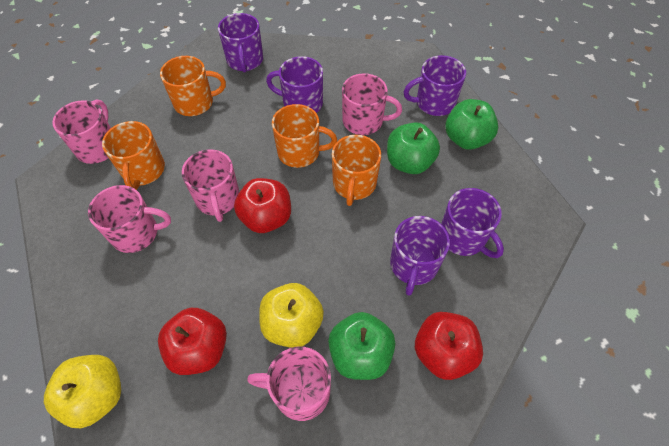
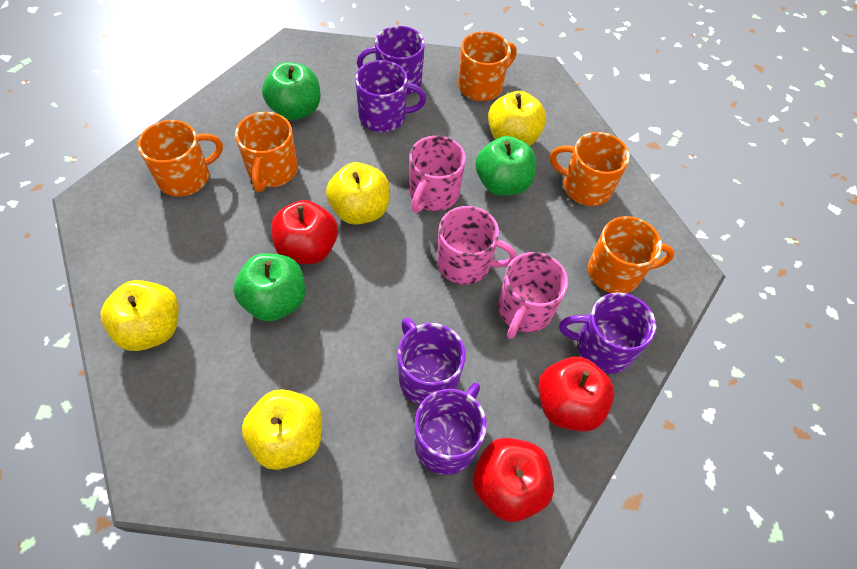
orange mug: [102,121,165,190] [160,56,226,116] [272,104,337,168] [332,135,381,206] = 4 -> [138,120,223,197] [235,112,298,192] [458,31,517,101] [550,132,630,206] [588,216,675,293] = 5
pink mug: [52,99,111,164] [88,185,171,253] [182,149,240,222] [247,347,331,421] [342,73,402,135] = 5 -> [409,136,466,213] [437,206,517,285] [498,252,568,339] = 3
yellow apple: [44,355,121,428] [259,283,324,348] = 2 -> [101,280,179,351] [242,389,322,470] [326,162,390,225] [488,91,546,146] = 4

